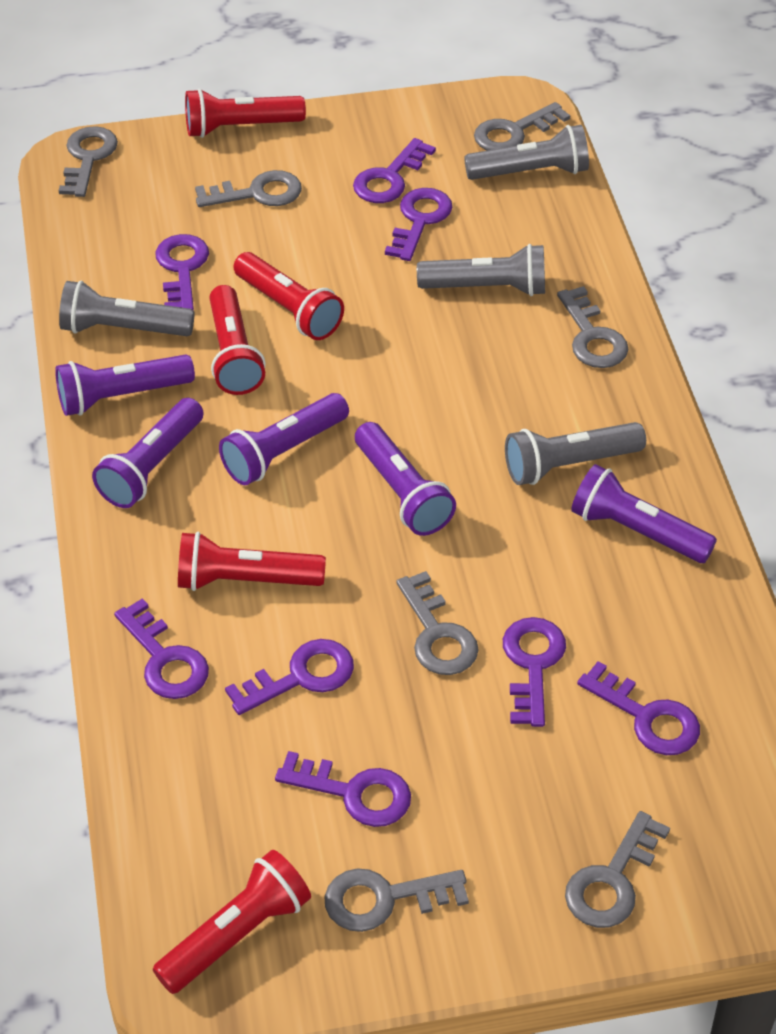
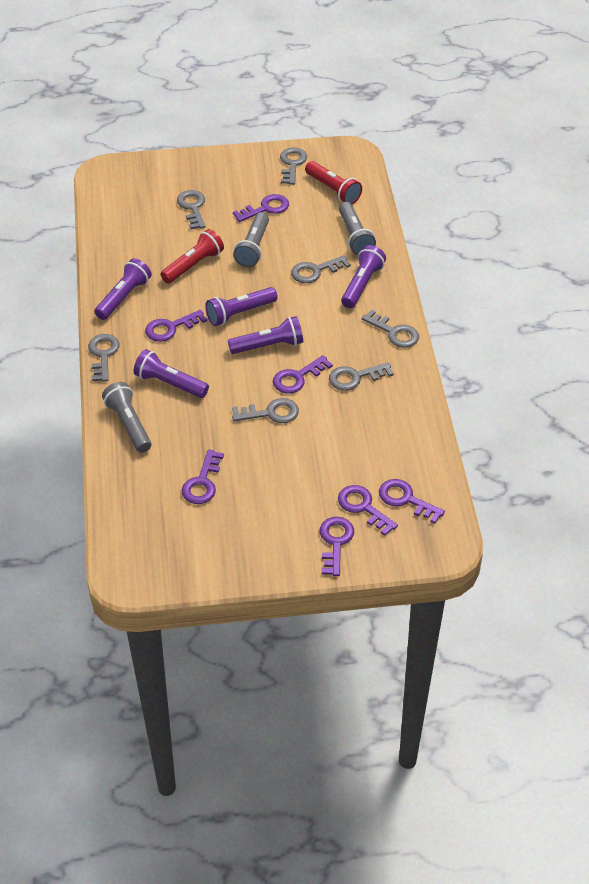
grey flashlight: [59,281,194,336] [417,244,545,296] [464,125,589,180] [505,422,646,485] = 4 -> [102,382,152,453] [233,212,269,267] [339,202,376,255] = 3
purple key: [114,598,209,699] [155,234,209,310] [225,639,354,715] [275,751,411,827] [353,138,436,203] [385,188,453,261] [503,617,566,727] [577,661,700,755] = 8 -> [145,310,207,342] [181,450,224,504] [233,194,289,222] [273,355,333,394] [320,517,354,576] [338,485,398,536] [379,479,445,524] = 7
red flashlight: [153,850,311,994] [178,532,326,591] [185,88,306,138] [209,285,266,395] [234,252,344,340] = 5 -> [161,229,224,284] [305,161,362,204] = 2

